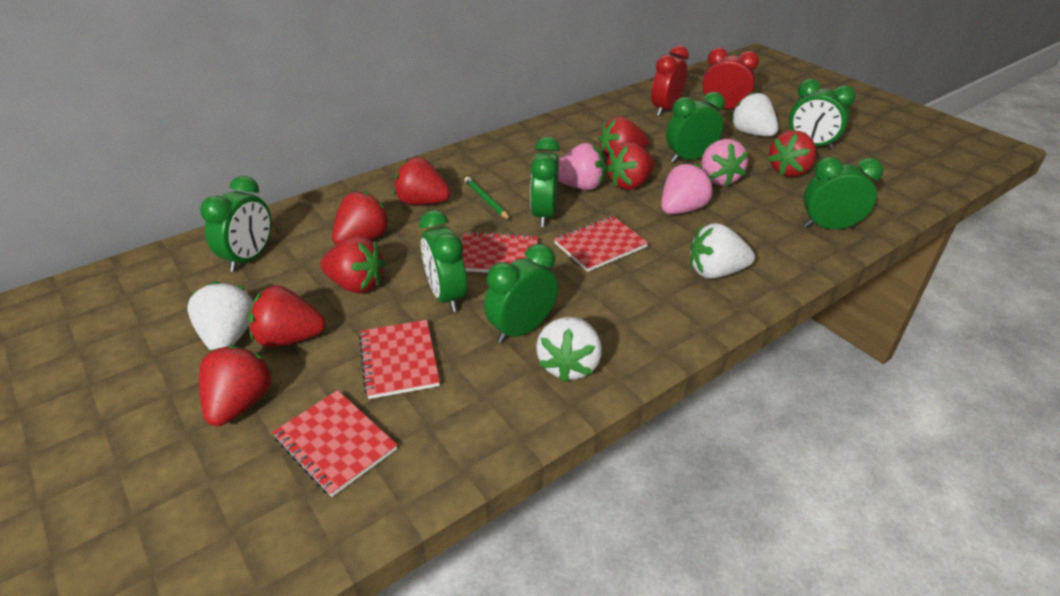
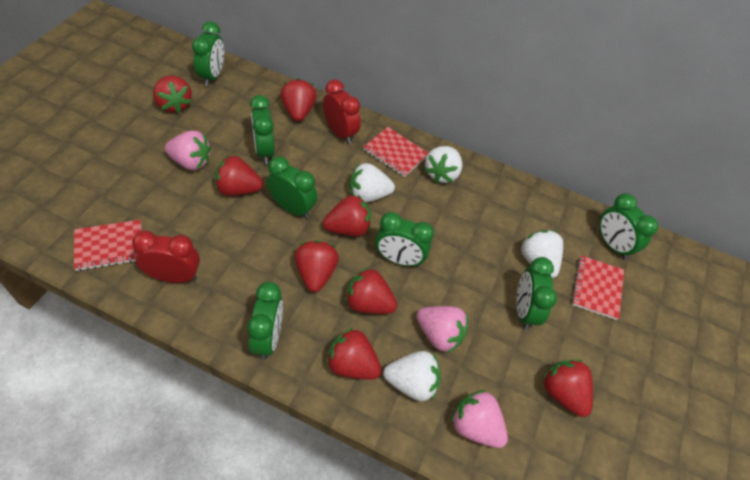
green pencil: [465,177,511,220] = 1 -> none = 0
red notebook: [272,390,397,497] [359,320,440,399] [462,231,538,273] [554,216,649,272] = 4 -> [74,220,142,271] [363,127,428,177] [571,255,624,320] = 3

